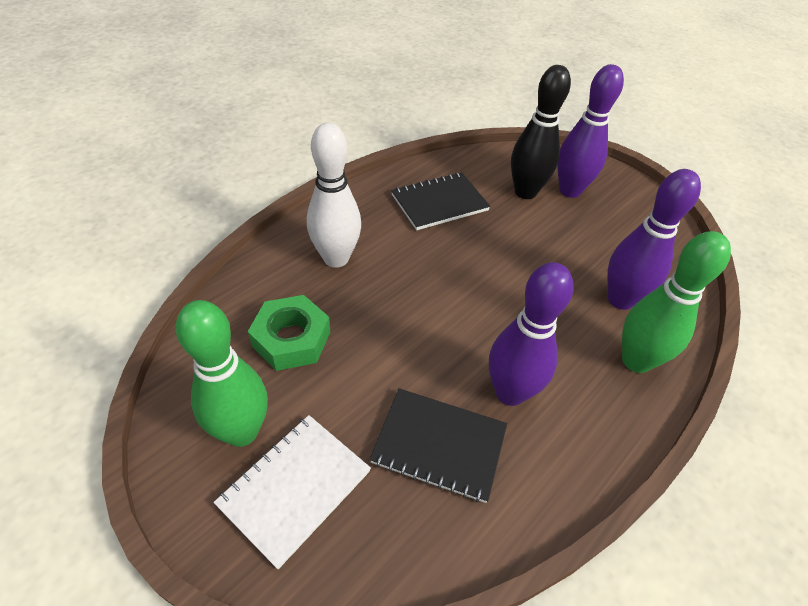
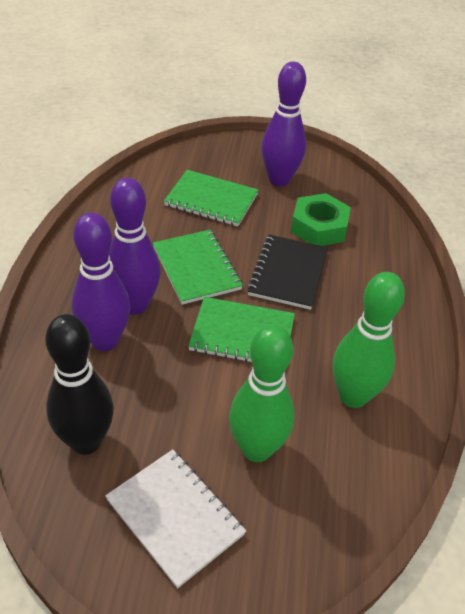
black notebook: [370,388,507,503] [391,172,490,230] = 2 -> [247,235,328,310] = 1
green notebook: none = 0 -> [153,230,243,305] [164,170,259,226] [188,297,295,362] = 3
white bowling pin: [307,123,361,268] = 1 -> none = 0

